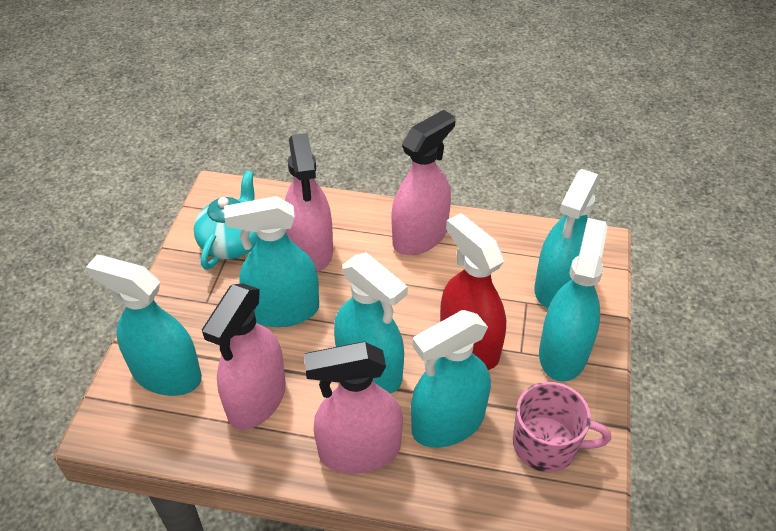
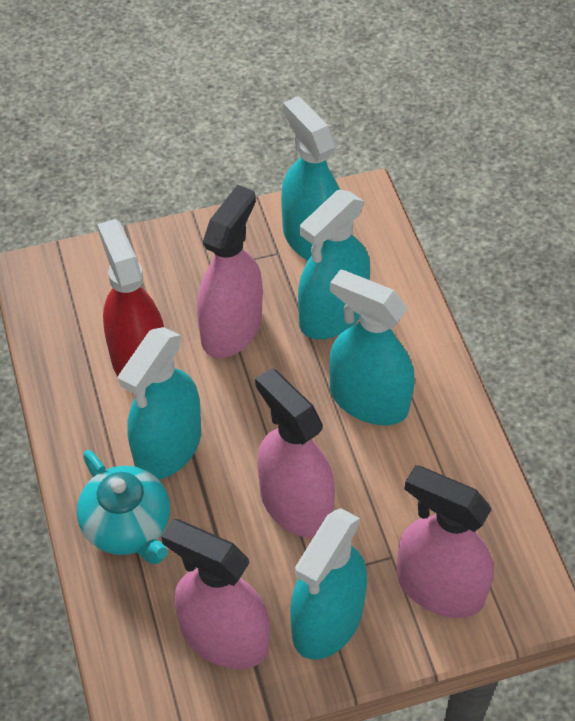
pink mug: [513,382,611,472] = 1 -> none = 0
turquoise spray bottle: [86,255,202,396] [224,196,319,327] [334,252,408,393] [411,310,491,448] [534,169,600,308] [539,218,608,382] = 6 -> [118,327,201,480] [281,96,340,260] [290,508,367,660] [298,190,370,339] [329,269,414,425] = 5

